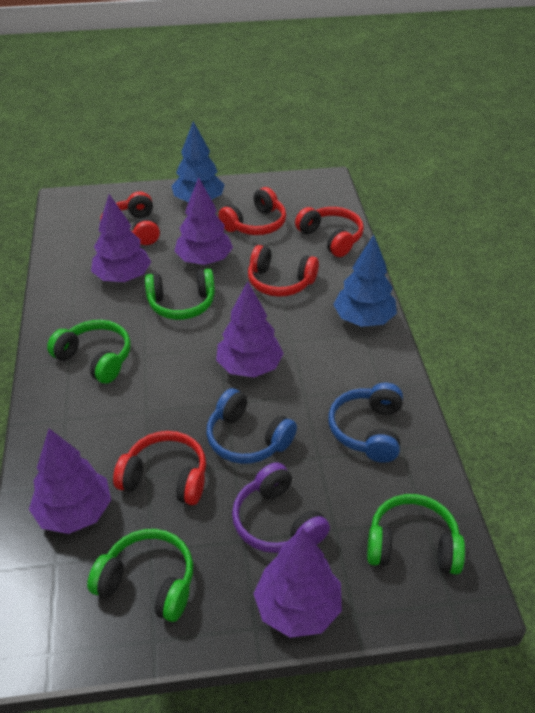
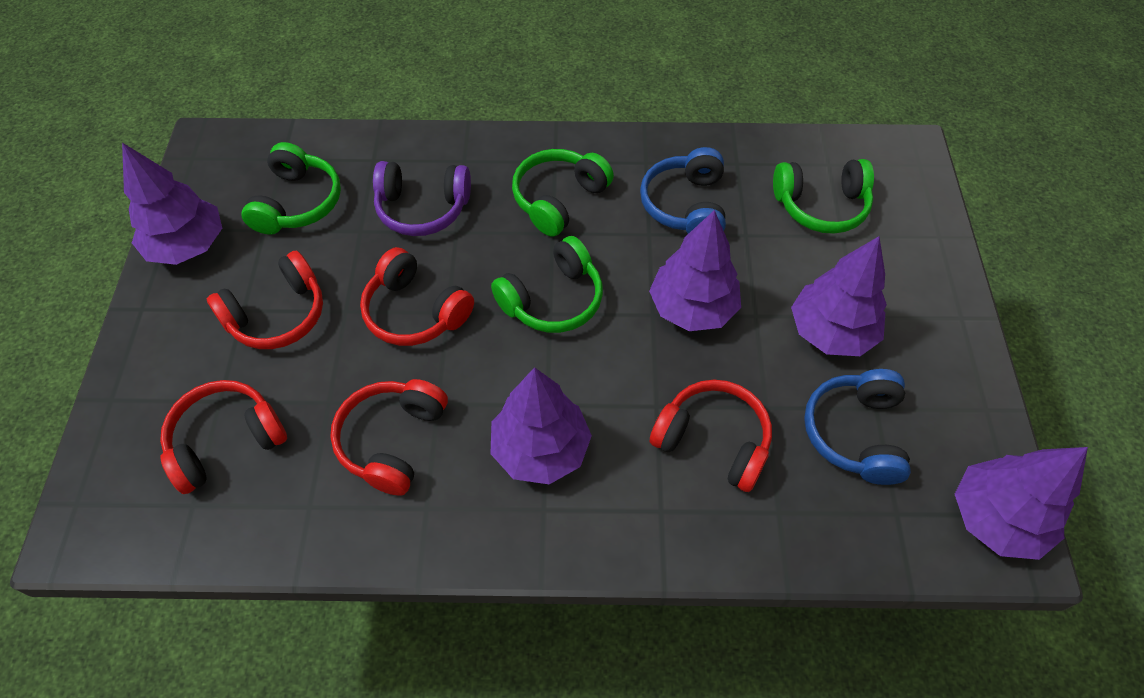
blue tree: [172,121,225,202] [333,235,397,327] = 2 -> none = 0

